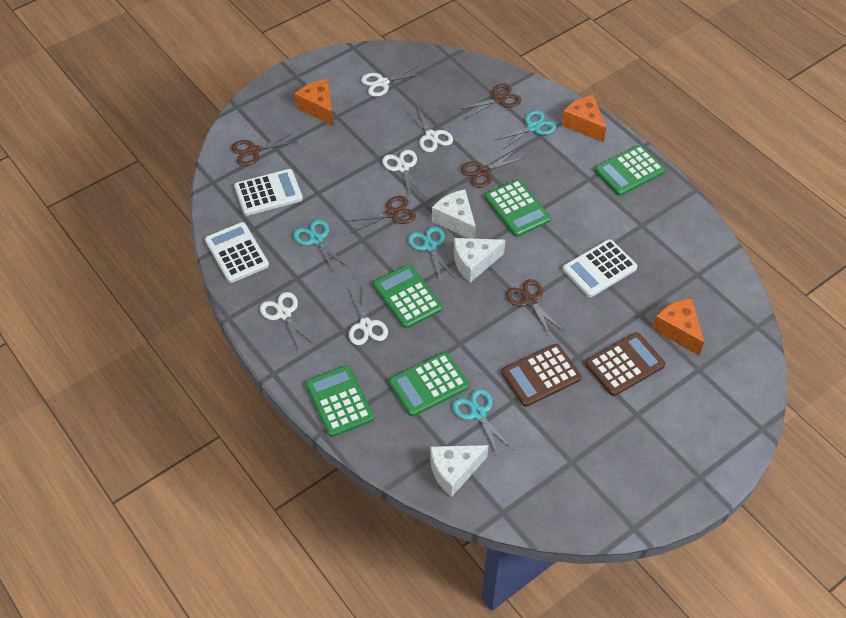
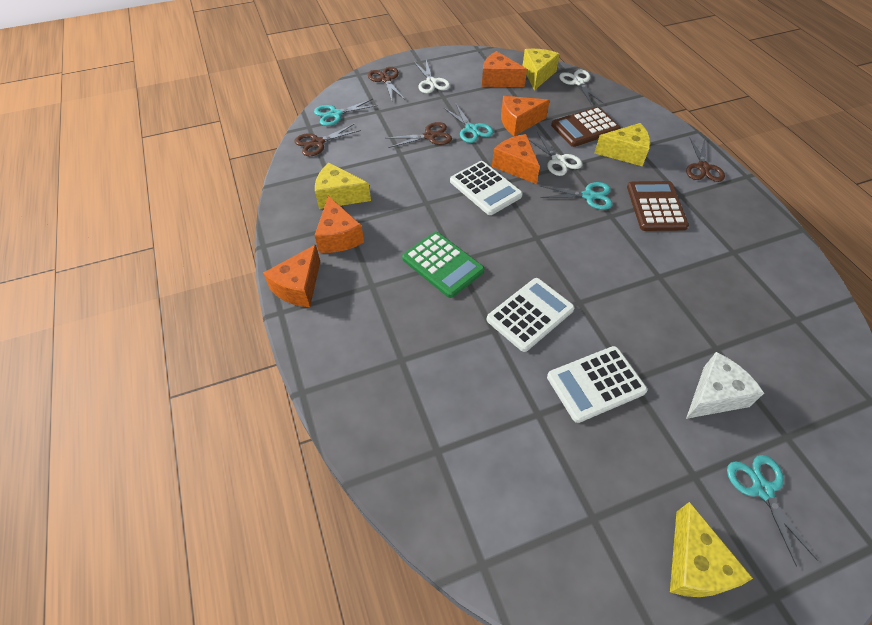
brown scissors: [231,133,297,166] [346,196,416,233] [458,83,521,118] [461,149,526,188] [506,279,565,338] = 5 -> [295,123,361,156] [368,67,405,100] [387,122,452,148] [686,137,725,182] = 4
green calculator: [306,365,374,437] [373,264,443,329] [389,352,469,416] [485,179,551,237] [595,145,665,196] = 5 -> [402,232,484,298] = 1
orange cheese: [294,79,333,126] [562,95,606,142] [653,298,704,356] = 3 -> [263,245,320,307] [315,196,364,253] [482,51,527,87] [492,134,540,184] [501,96,550,136] = 5
white cheese: [430,445,488,497] [432,190,476,239] [454,238,505,283] = 3 -> [686,352,764,419] = 1
white scissors: [260,292,314,351] [349,285,388,345] [361,66,424,97] [382,150,425,199] [406,105,453,152] = 5 -> [414,60,450,93] [529,132,582,176] [559,70,604,105] = 3
yellow cheese: none = 0 -> [315,163,371,209] [523,49,560,90] [595,123,650,166] [670,502,753,597] = 4

